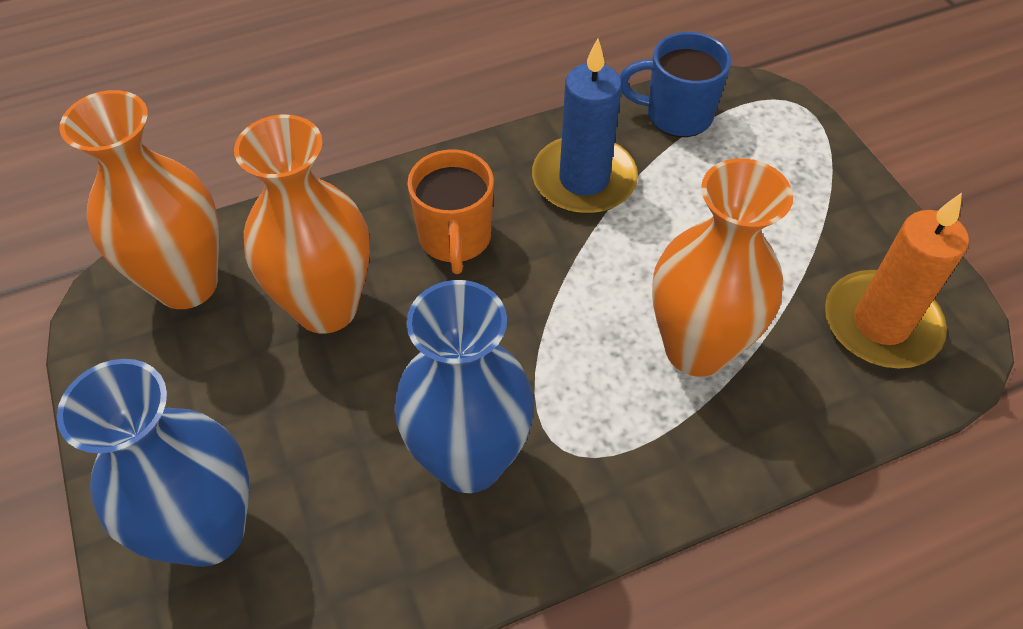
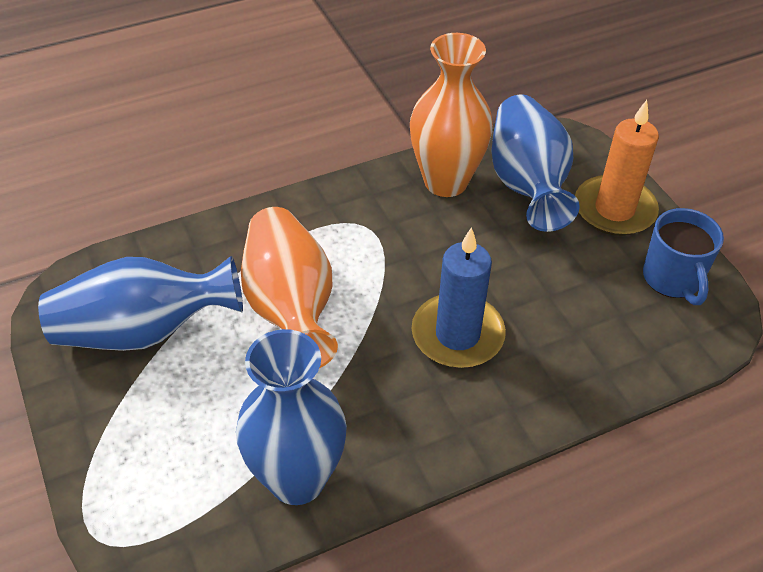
blue vase: [57,359,249,567] [394,280,534,493] = 2 -> [38,256,243,351] [236,329,347,505] [492,94,580,232] = 3
orange mug: [407,149,494,274] = 1 -> none = 0
orange vase: [59,90,219,309] [234,115,370,334] [652,158,793,377] = 3 -> [241,207,338,368] [410,33,493,197] = 2

